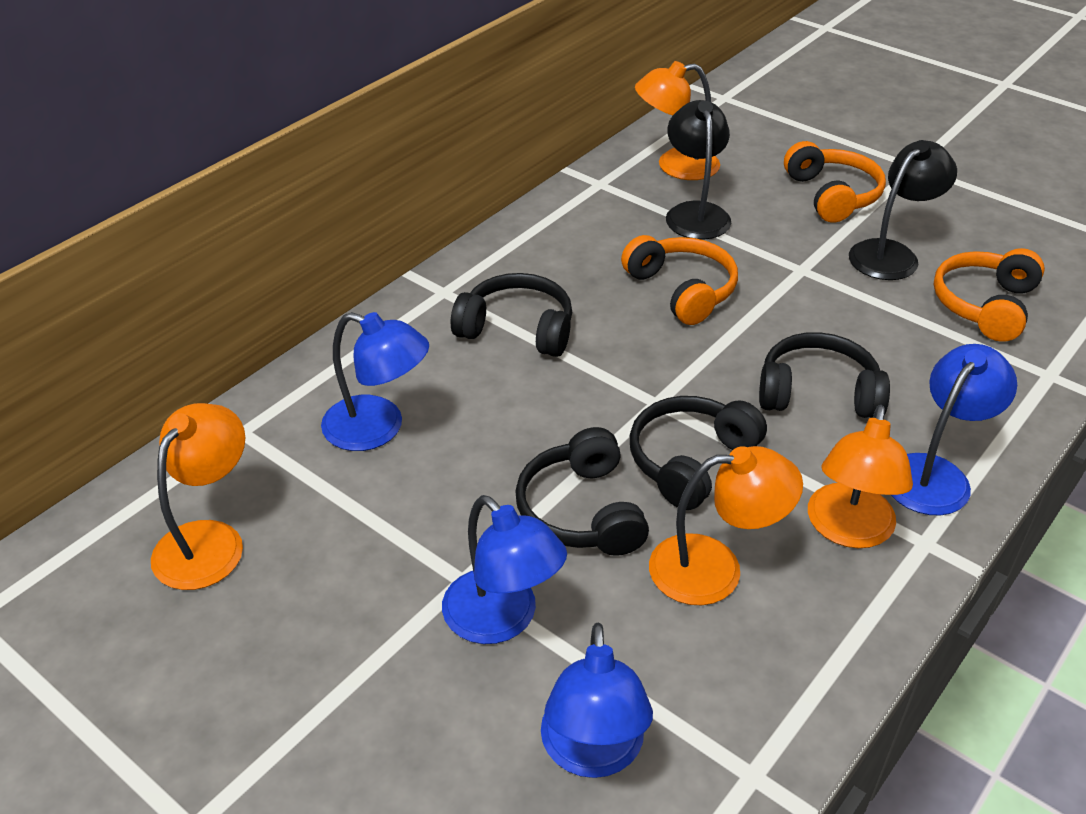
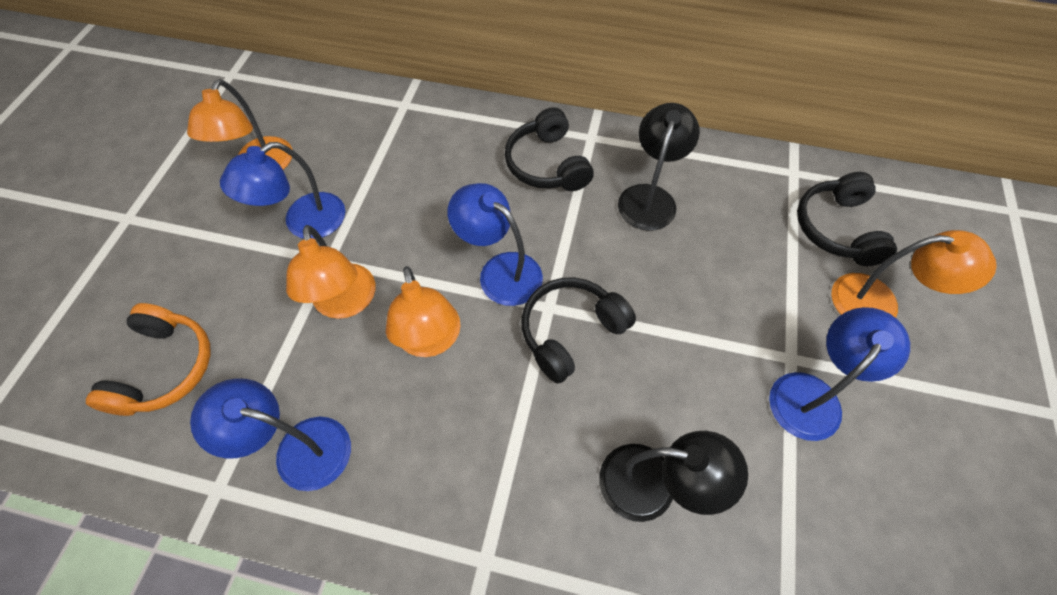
black headphones: [451,273,572,357] [515,427,649,556] [630,396,767,510] [759,332,890,418] = 4 -> [505,107,594,191] [521,277,636,384] [797,172,897,266] = 3
orange headphones: [621,235,738,325] [784,141,886,223] [934,248,1045,342] = 3 -> [86,303,210,416] = 1

